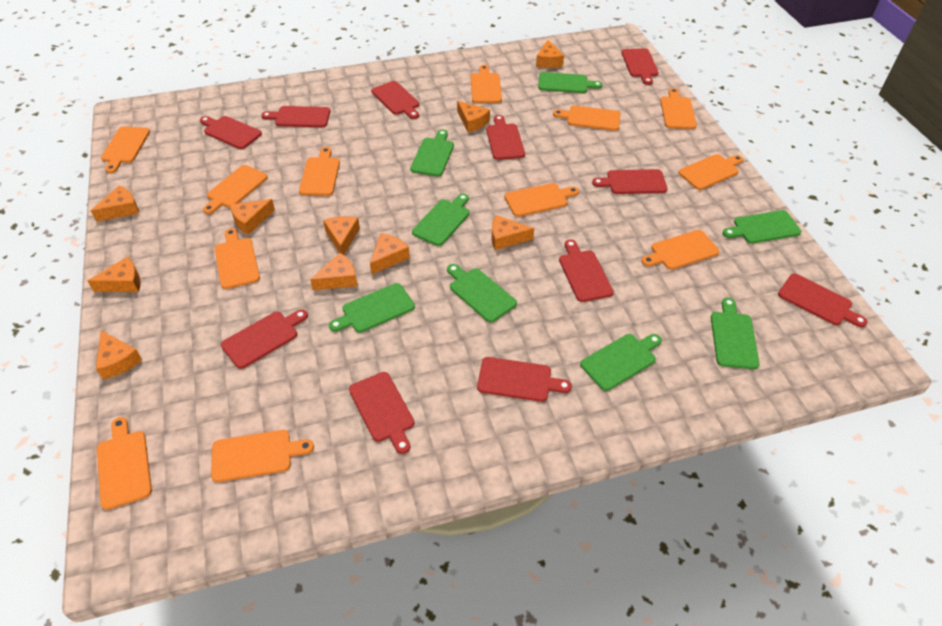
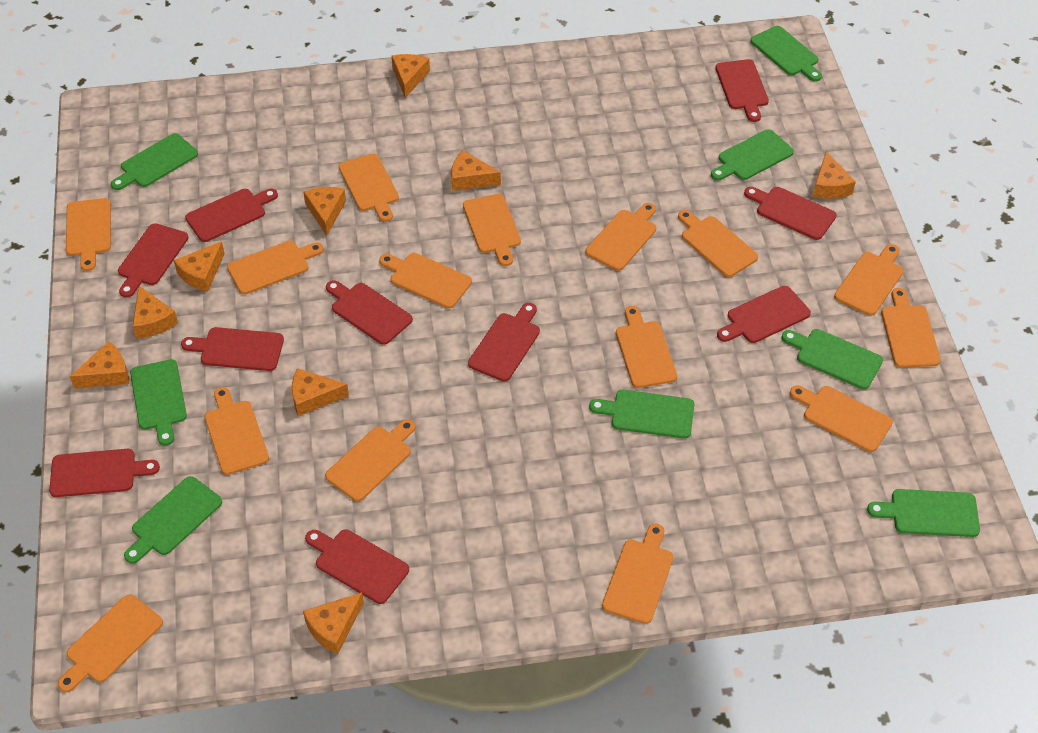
orange cheese: [88,256,140,292] [90,185,139,222] [96,331,142,379] [230,199,275,235] [310,253,357,290] [323,216,360,255] [370,233,410,275] [457,101,490,132] [492,215,534,250] [536,40,564,68] = 10 -> [69,342,129,388] [133,286,178,338] [174,241,225,292] [292,368,349,416] [303,187,346,235] [303,592,364,654] [392,54,430,98] [451,151,501,191] [813,151,856,199] = 9
orange cutting board: [97,417,152,510] [101,127,150,173] [203,165,268,214] [211,430,314,482] [214,228,260,289] [299,147,340,196] [471,65,502,103] [505,183,579,217] [553,106,621,131] [642,230,719,270] [660,88,697,129] [678,154,743,190] = 12 -> [58,594,163,692] [66,198,111,271] [204,387,269,475] [227,241,324,294] [325,419,415,501] [339,154,399,222] [379,253,472,308] [463,194,521,266] [585,203,656,271] [602,523,673,624] [616,306,677,388] [678,210,758,277] [790,386,893,452] [834,244,904,316] [881,288,941,368] = 15
red cutting board: [200,116,262,149] [221,309,308,369] [261,106,330,128] [349,372,414,454] [371,81,419,119] [477,357,572,402] [486,115,525,160] [559,240,614,302] [592,169,667,194] [621,48,659,85] [778,273,868,327] = 11 -> [49,449,160,497] [118,223,188,298] [181,327,284,371] [185,189,278,242] [305,529,409,604] [326,280,413,345] [468,303,540,382] [715,59,769,122] [717,286,811,343] [744,187,837,240] = 10

